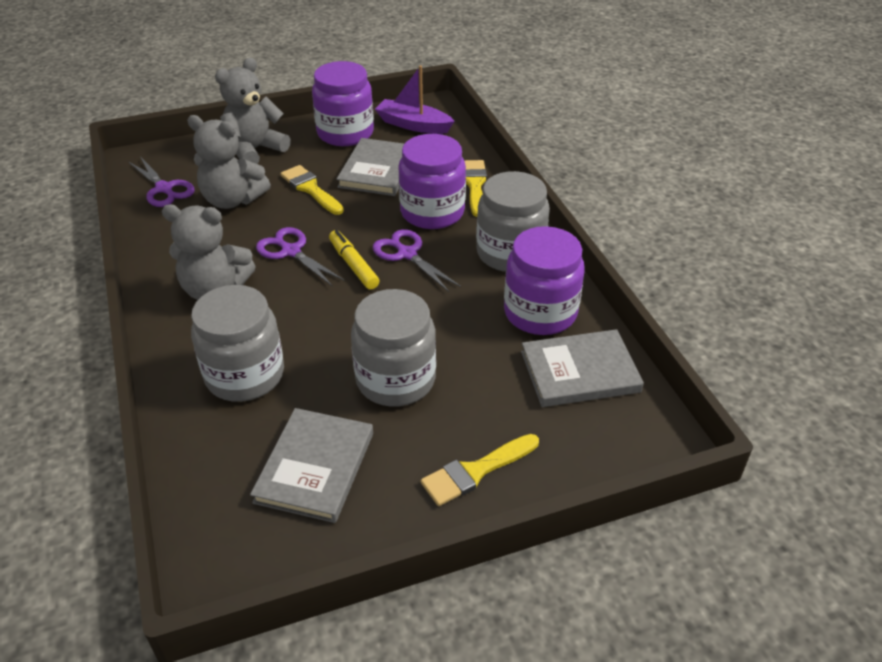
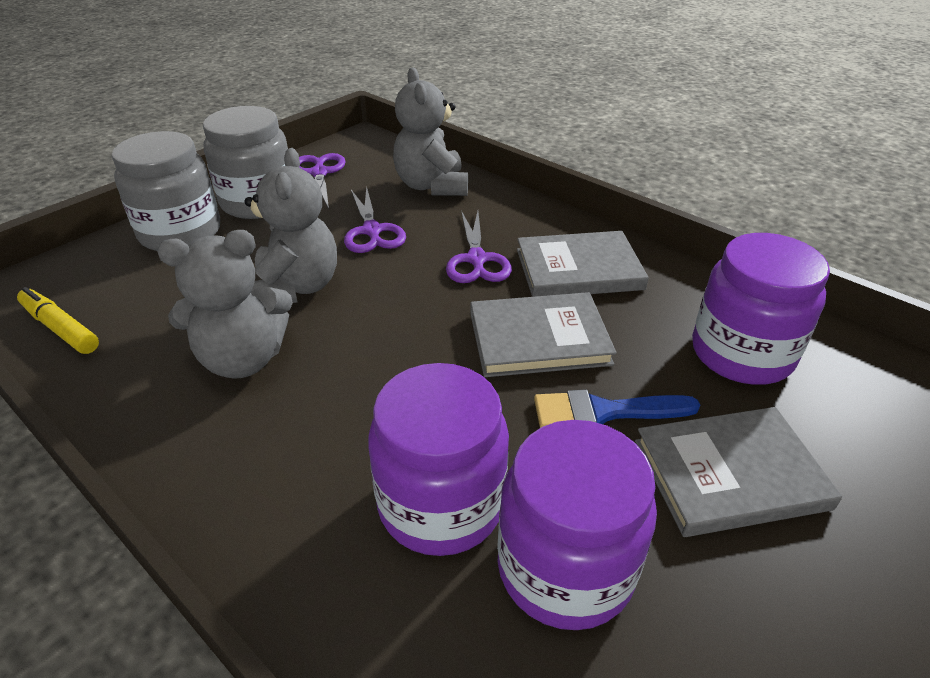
blue brush: none = 0 -> [534,389,700,428] = 1
grey jar: [191,285,284,402] [351,289,436,406] [476,171,550,272] = 3 -> [112,131,220,251] [203,106,288,219] = 2
purple boat: [375,65,455,134] = 1 -> none = 0
yellow brush: [280,165,344,215] [421,434,539,506] [464,160,487,217] = 3 -> none = 0

